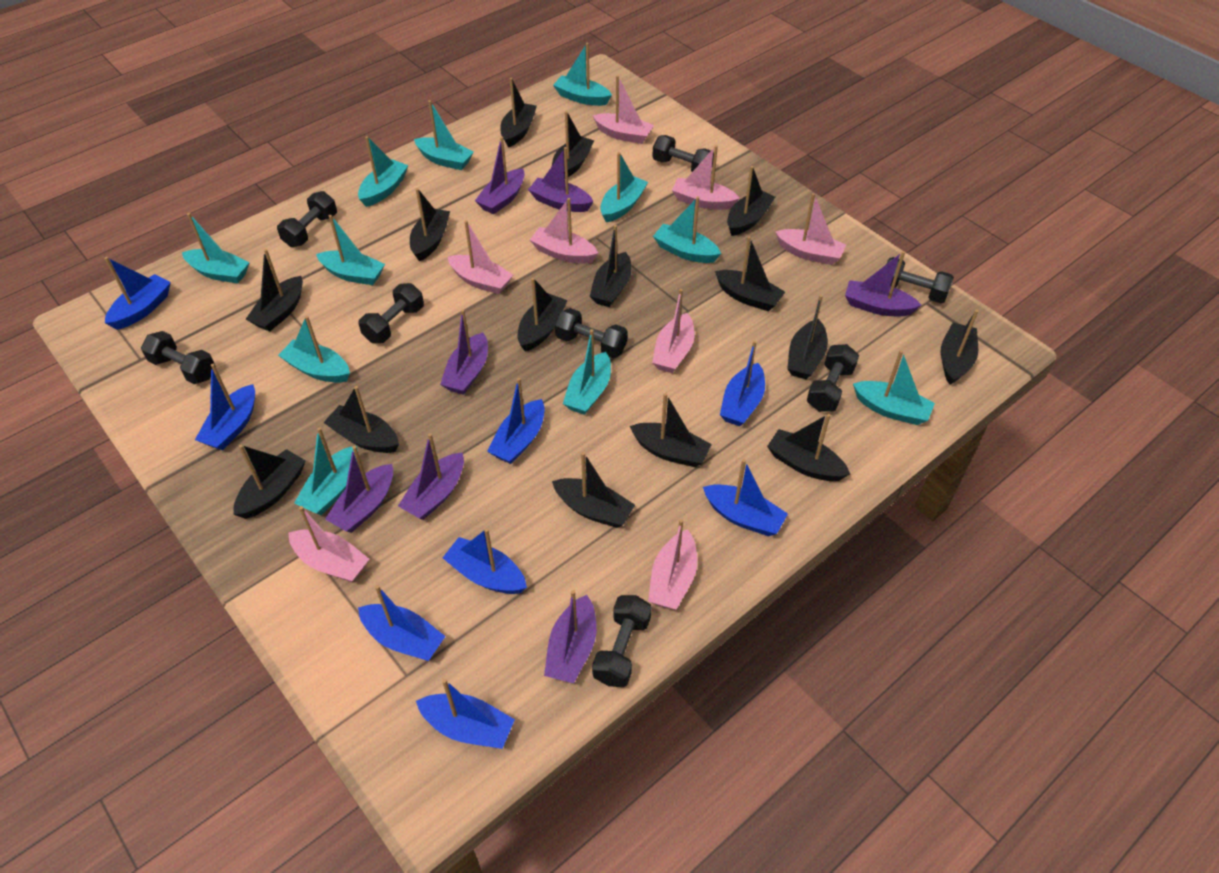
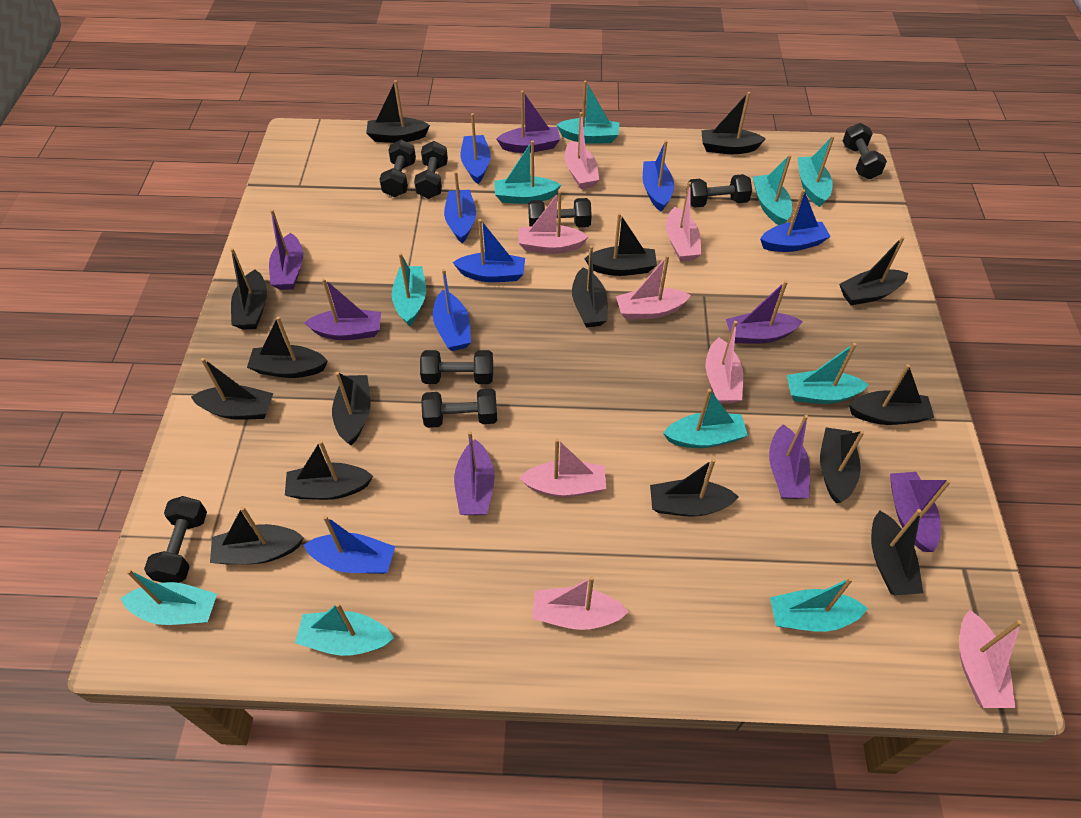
blue boat: [104,257,171,330] [195,364,255,450] [358,585,446,661] [416,679,515,749] [443,528,527,594] [487,378,544,464] [703,459,788,536] [720,340,765,426] = 8 -> [304,515,395,574] [433,269,471,351] [444,171,476,243] [453,219,525,282] [461,113,491,184] [643,140,674,211] [760,189,831,252] = 7
turquoise boat: [182,213,250,284] [278,316,350,383] [294,427,358,515] [316,215,385,285] [358,136,408,207] [414,100,474,170] [553,43,612,106] [563,329,611,415] [600,152,648,222] [653,196,721,263] [853,350,935,425] = 11 -> [120,569,217,625] [295,603,394,656] [392,253,426,326] [494,140,561,204] [557,81,619,144] [663,389,748,448] [753,155,792,225] [770,577,868,632] [787,343,869,404] [797,136,835,207] = 10

